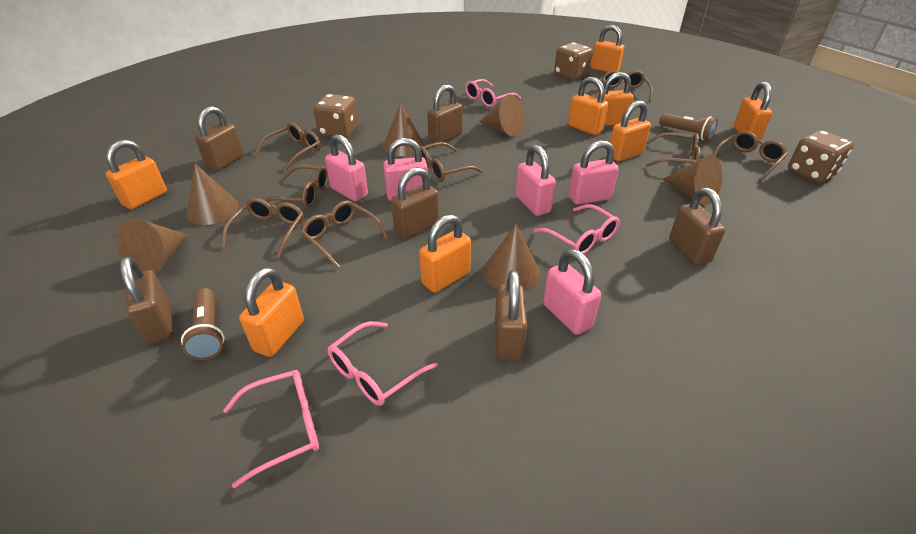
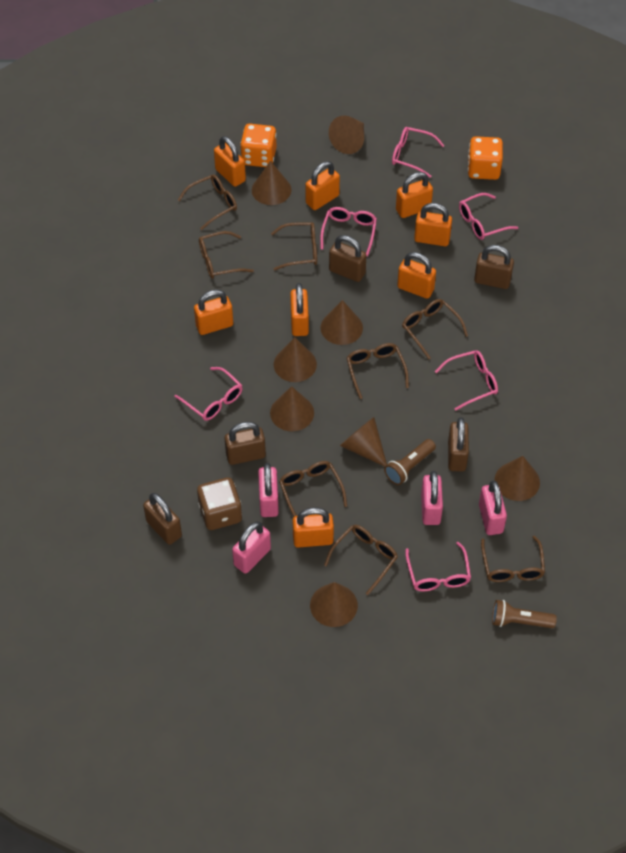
brown cone: [117,218,187,274] [186,164,239,225] [383,103,425,156] [480,94,525,137] [483,224,541,291] [662,155,722,205] = 6 -> [252,161,291,205] [270,386,314,431] [274,337,317,382] [310,582,358,627] [321,300,363,345] [329,116,364,154] [340,417,387,467] [495,456,540,501] = 8
brown dice: [313,94,358,138] [554,42,592,80] [788,130,854,183] = 3 -> [197,477,242,530] = 1
brown padlock: [120,256,173,344] [195,106,243,171] [391,167,439,239] [427,85,462,143] [495,270,527,360] [669,188,725,265] = 6 -> [143,493,182,545] [225,422,266,465] [329,235,366,282] [448,418,469,472] [474,245,514,289] = 5
orange dice: none = 0 -> [240,123,276,167] [468,136,503,180] = 2
pink glasses: [223,370,319,488] [328,321,438,406] [465,79,521,107] [534,204,620,254] = 4 -> [175,367,243,421] [320,207,377,257] [392,127,445,178] [405,542,471,591] [435,350,498,410] [459,193,518,240] = 6
pink padlock: [325,134,368,202] [383,138,428,201] [516,145,556,216] [543,249,601,335] [569,140,619,205] = 5 -> [232,522,271,574] [258,463,279,517] [421,471,443,525] [479,481,507,535] = 4

